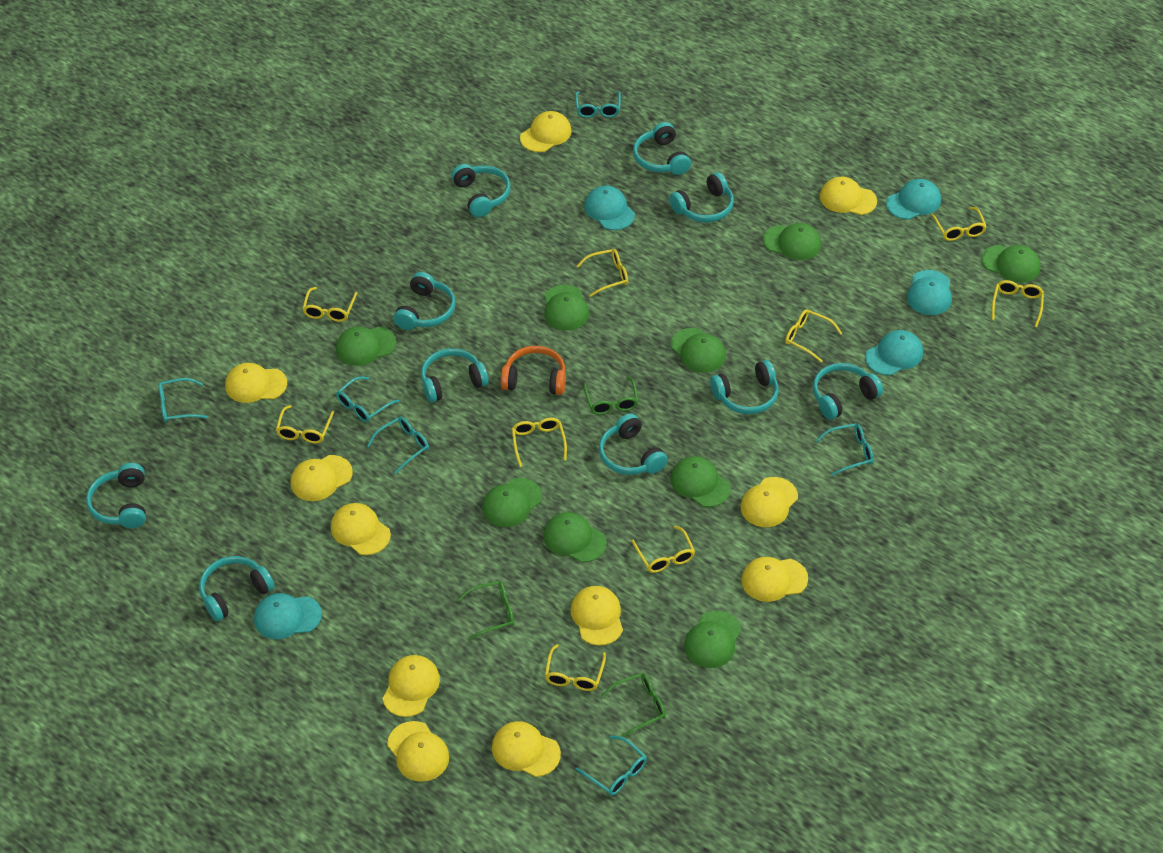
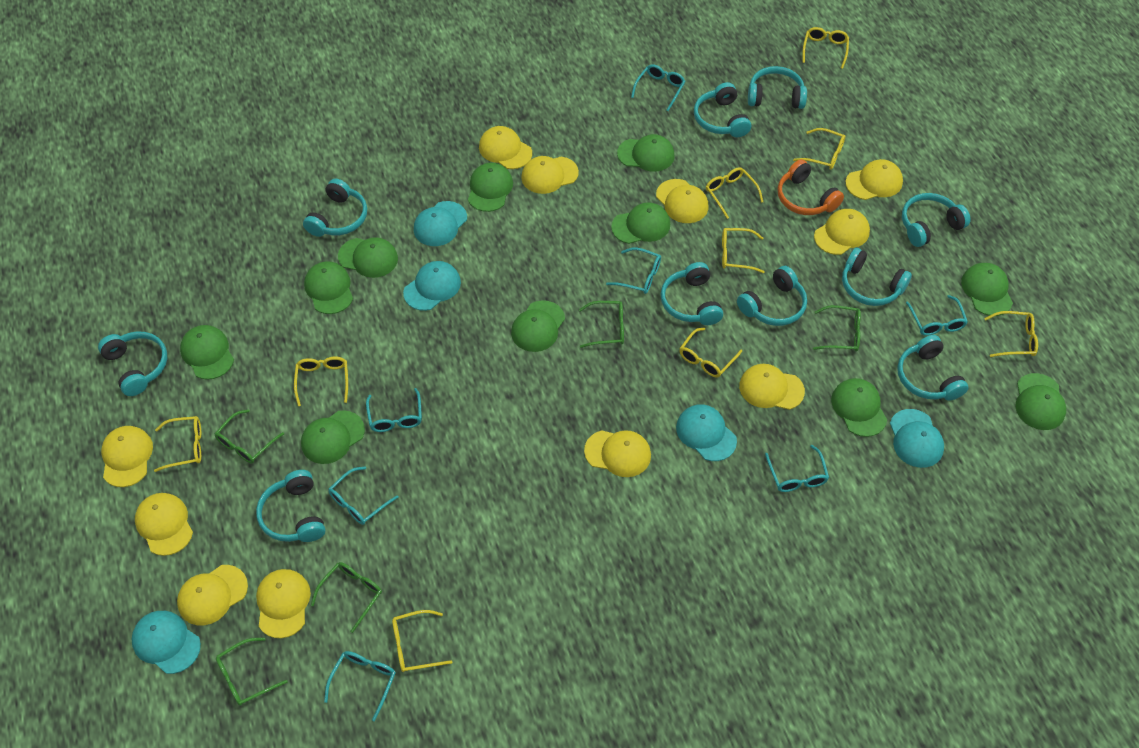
green cap: [336,326,396,366] [482,478,542,527] [543,512,607,562] [544,285,589,331] [671,328,726,373] [671,456,731,507] [684,611,741,668] [763,223,821,260] [982,245,1040,283] = 9 -> [180,325,234,380] [301,410,365,464] [304,262,353,314] [338,237,398,278] [468,163,513,212] [511,300,565,352] [611,202,670,244] [617,134,675,172] [831,378,887,437] [961,263,1013,316] [1015,373,1066,430] = 11
green glasses: [457,581,514,640] [584,377,638,415] [601,673,666,737] = 3 -> [215,409,284,463] [216,638,287,706] [311,562,382,633] [579,301,624,348] [813,305,861,352] = 5
turquoise glasses: [158,378,208,422] [336,376,399,422] [367,417,429,474] [575,91,621,118] [575,736,647,796] [816,423,874,476] = 6 -> [324,651,396,721] [328,466,399,525] [366,388,422,432] [606,247,661,294] [631,65,686,111] [765,445,829,492] [906,295,968,336] = 7

